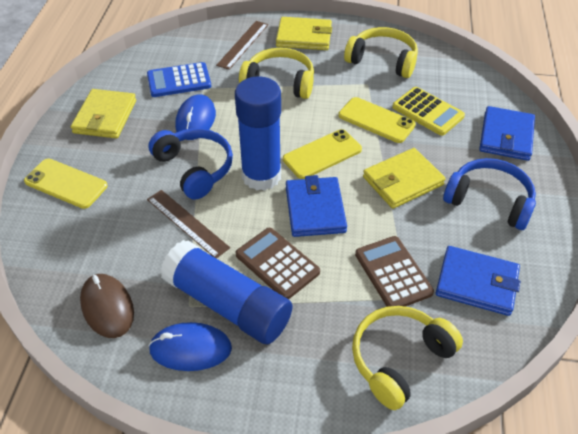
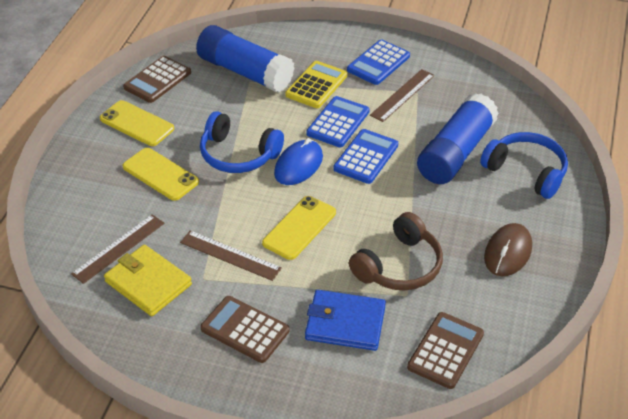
blue calculator: [147,62,211,97] = 1 -> [306,96,369,147] [333,129,398,184] [347,40,410,85] = 3
blue mouse: [148,322,232,371] [175,95,216,140] = 2 -> [274,138,323,185] = 1
blue wallet: [286,175,347,237] [436,246,521,316] [479,106,535,161] = 3 -> [305,290,386,351] = 1
brown calculator: [236,228,320,299] [355,236,434,307] = 2 -> [123,56,191,103] [200,296,290,363] [407,312,484,389] = 3
brown headphones: none = 0 -> [349,212,443,291] = 1
brown ruler: [147,190,230,259] [216,21,268,70] = 2 -> [71,214,165,284] [180,230,282,281] [370,69,435,122] = 3
yellow headphones: [239,48,314,99] [344,27,418,78] [352,306,463,410] = 3 -> none = 0
yellow wallet: [71,89,136,138] [276,17,332,50] [363,148,446,209] = 3 -> [104,245,192,316] = 1

